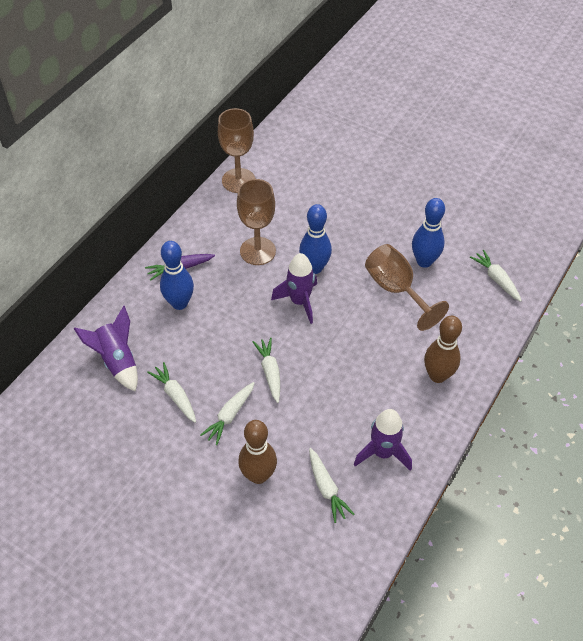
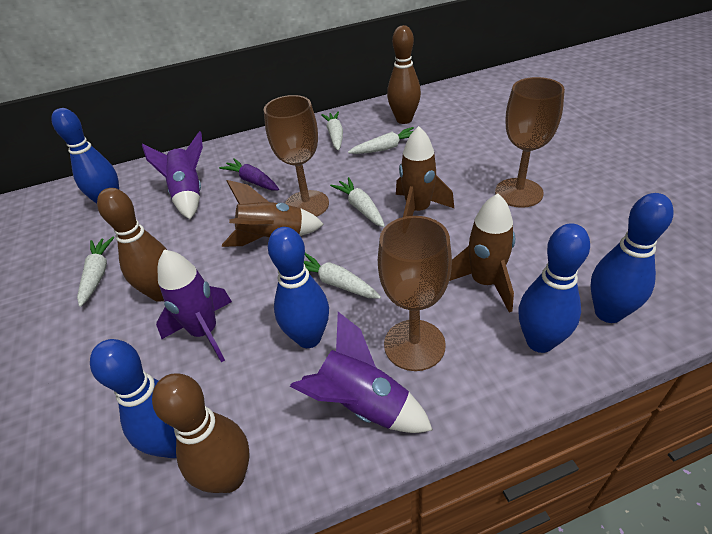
blue bowling pin: [160,241,194,310] [299,204,332,274] [412,198,445,268] = 3 -> [52,108,119,204] [90,339,177,458] [268,227,329,348] [519,223,590,353] [590,193,674,323] = 5
brown bowling pin: [238,420,277,484] [424,316,462,383] = 2 -> [97,188,167,302] [152,373,250,493] [387,25,421,124] = 3
brown rocket: none = 0 -> [222,180,324,247] [396,126,454,217] [449,194,515,312] = 3

